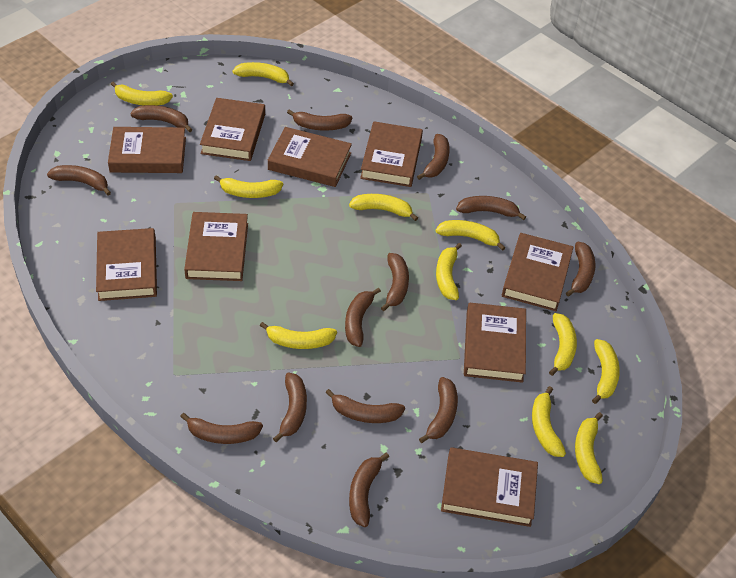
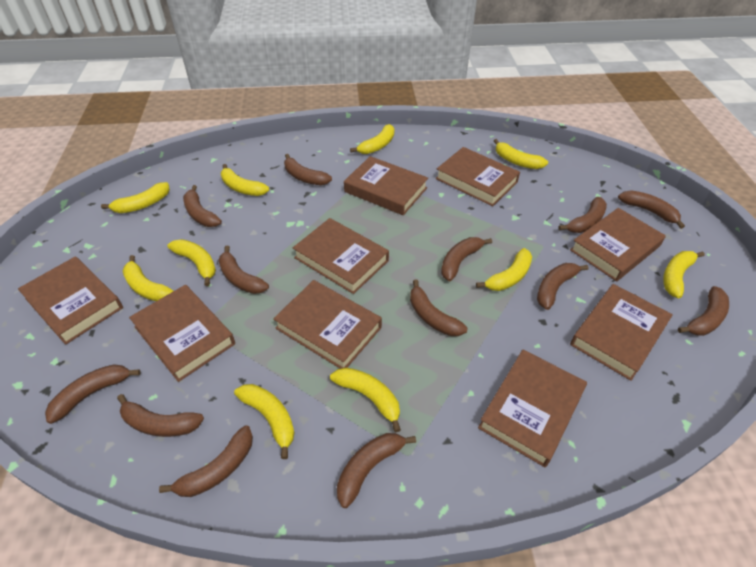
yellow banana: [111,82,173,105] [214,175,283,198] [233,62,294,86] [260,322,337,349] [349,194,418,221] [436,220,506,251] [436,243,462,300] [532,386,566,457] [549,313,577,376] [575,412,603,484] [592,339,620,404] = 11 -> [101,182,170,213] [123,255,173,301] [167,239,216,286] [221,164,269,196] [234,384,295,459] [330,367,401,432] [350,124,394,154] [476,248,532,291] [494,139,548,169] [663,251,705,298] = 10

